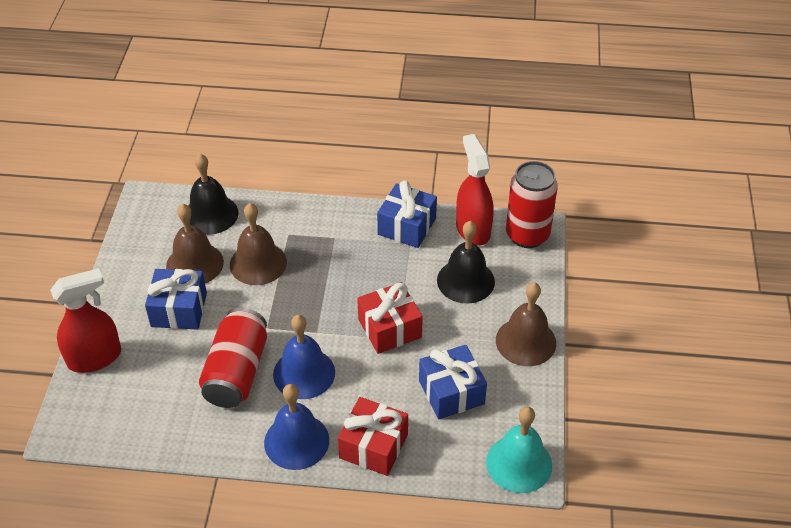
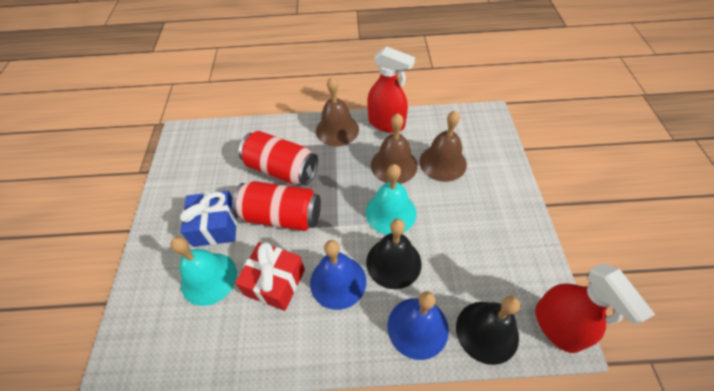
blue gift: [145,269,207,330] [377,180,437,248] [419,345,487,419] = 3 -> [180,191,237,247] = 1
red gift: [338,397,408,476] [357,282,423,354] = 2 -> [235,242,305,311] = 1
turquoise bell: [486,407,552,493] = 1 -> [170,237,237,306] [366,164,417,235] = 2

